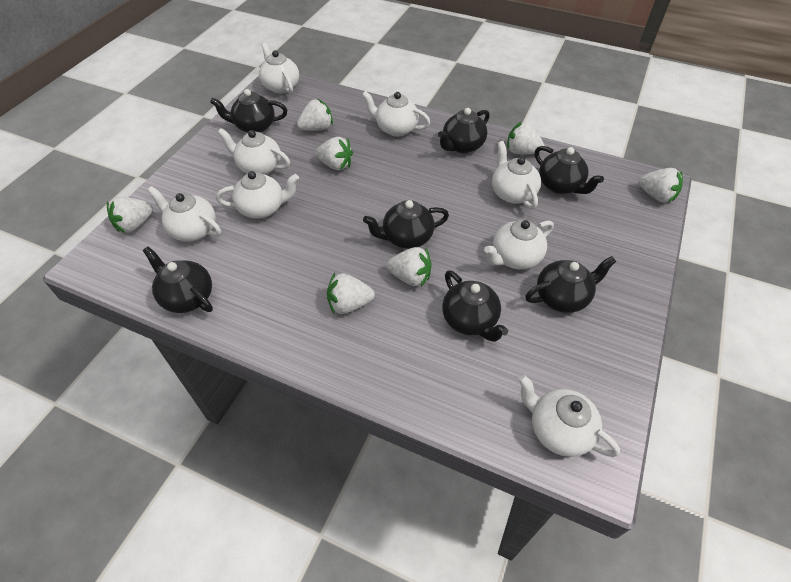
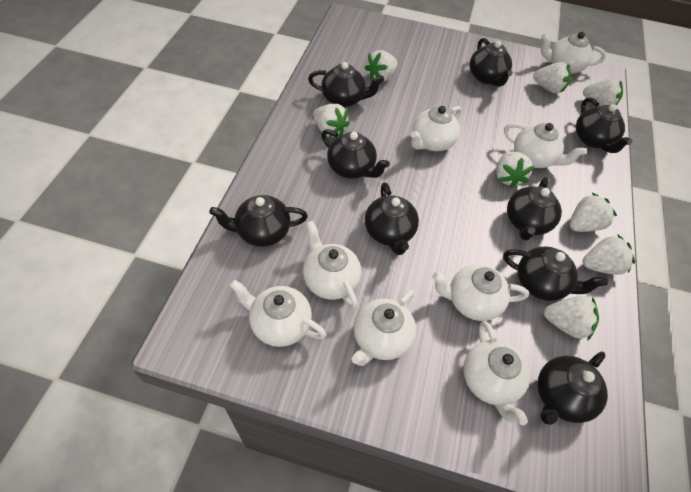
black teapot: [143,247,213,313] [210,89,287,133] [363,200,449,249] [438,108,490,153] [442,270,508,342] [525,256,616,313] [535,146,604,194] = 7 -> [209,195,308,247] [308,62,384,107] [321,129,390,179] [365,182,419,255] [470,38,513,87] [503,247,608,301] [507,177,562,241] [538,351,608,425] [576,97,633,153] = 9
white strawberry: [107,197,153,233] [297,99,333,131] [315,137,353,171] [327,273,375,314] [386,247,432,287] [507,121,545,154] [638,168,683,203] = 7 -> [313,104,350,137] [364,50,398,82] [496,151,535,188] [533,62,571,94] [544,296,599,341] [569,193,617,232] [583,78,623,106] [583,235,635,275] = 8

